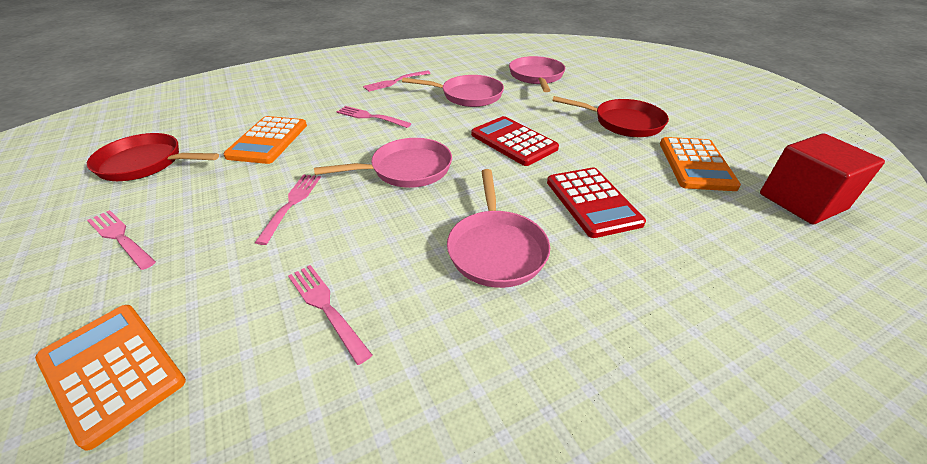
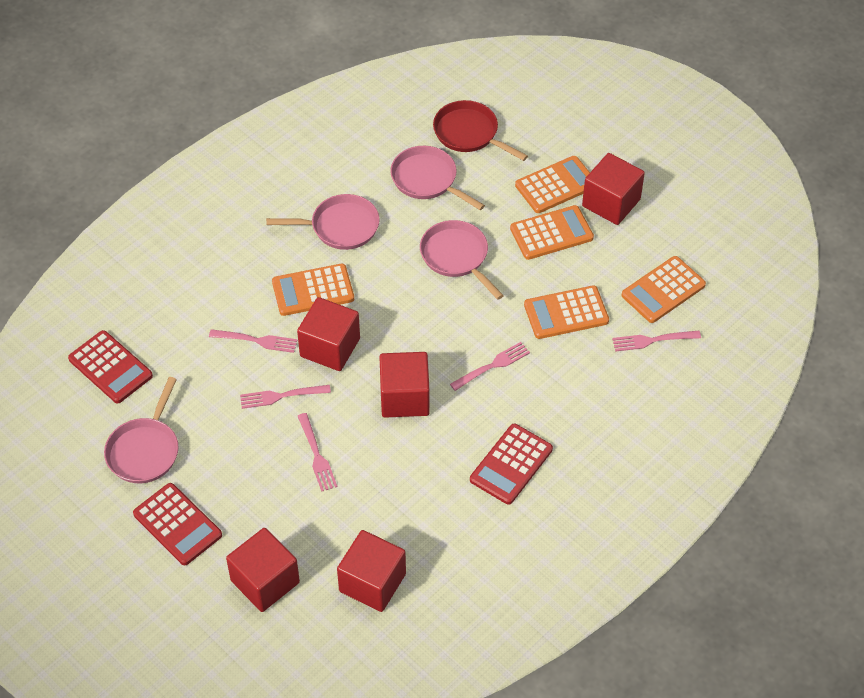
orange calculator: [35,305,186,451] [223,116,307,164] [660,137,741,191] = 3 -> [272,263,354,316] [510,205,594,260] [515,156,590,213] [524,285,609,339] [622,256,706,323] = 5
red calculator: [471,116,559,166] [547,167,646,238] = 2 -> [68,330,153,403] [133,483,222,565] [470,424,553,505] = 3
red cube: [760,133,885,224] = 1 -> [226,528,300,612] [297,297,360,371] [337,530,406,612] [379,352,430,418] [582,153,645,225] = 5
red pan: [87,133,219,181] [552,96,669,137] = 2 -> [433,100,528,161] = 1

